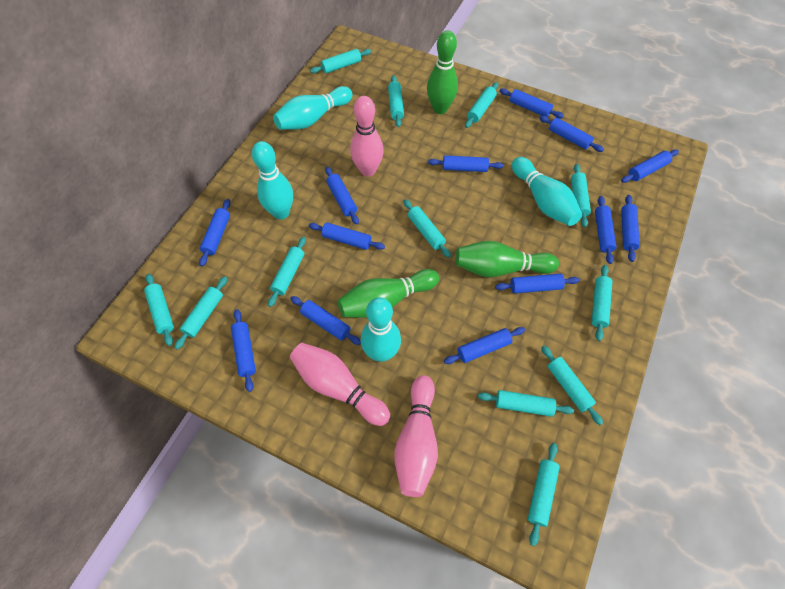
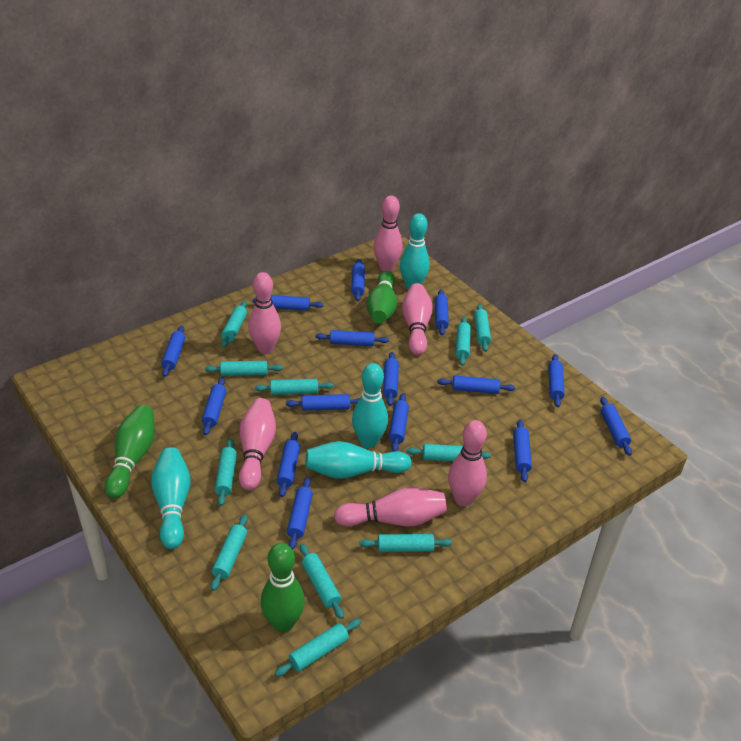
blue rolling pin: [199,199,230,266] [231,309,256,392] [290,296,361,345] [309,223,385,250] [325,167,359,225] [428,155,503,172] [444,327,525,364] [495,274,580,294] [499,88,564,118] [539,116,604,152] [595,196,617,264] [621,149,679,183] [621,195,640,262] = 13 -> [161,325,185,377] [202,377,226,435] [253,295,324,311] [277,432,300,497] [286,394,360,411] [287,477,313,550] [315,330,389,346] [351,259,365,301] [383,352,399,406] [389,393,409,451] [435,289,449,335] [438,376,515,394] [513,419,532,482] [548,354,565,407] [600,397,632,456] = 15
pink bowling pin: [290,343,390,426] [350,96,384,177] [394,375,438,497] = 3 -> [239,398,276,490] [248,272,281,354] [334,487,447,526] [374,195,403,272] [402,283,433,355] [448,420,487,506] = 6
turquoise rolling pin: [144,274,174,346] [174,276,227,350] [268,237,306,307] [310,49,371,73] [388,75,404,127] [403,199,451,258] [465,82,498,128] [478,390,574,417] [528,443,560,546] [541,345,603,425] [571,164,591,227] [592,265,612,341] = 12 -> [205,361,283,376] [211,514,248,591] [215,439,237,506] [221,301,247,348] [255,379,334,395] [275,619,361,676] [300,544,344,619] [360,534,452,552] [407,444,491,461] [456,317,471,366] [474,304,491,352] = 11

